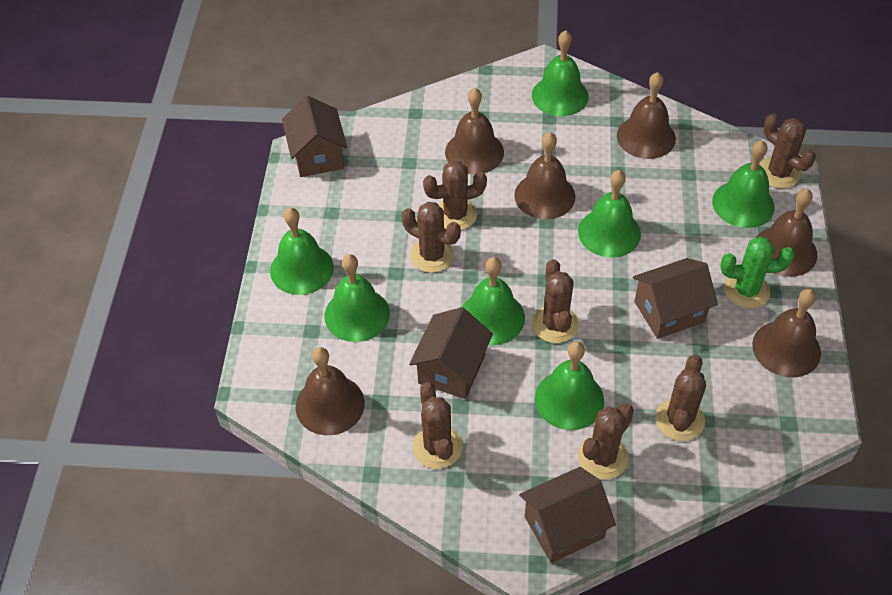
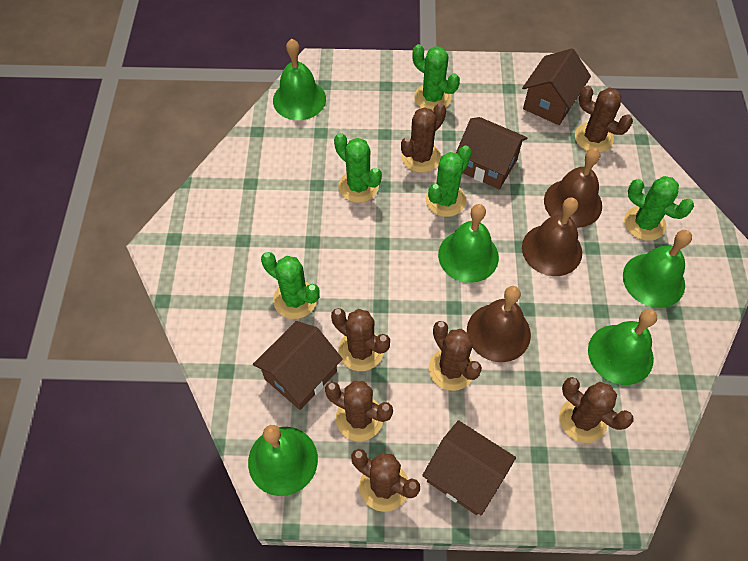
brown bell: [296,347,365,435] [445,88,504,174] [514,132,576,219] [617,72,676,159] [752,289,821,378] [756,189,817,277] = 6 -> [467,286,531,362] [522,197,582,276] [544,148,602,228] = 3
green bell: [270,207,334,295] [325,254,390,342] [462,257,525,345] [532,30,589,116] [535,342,604,430] [578,170,641,258] [712,140,775,228] = 7 -> [248,425,318,496] [273,39,326,120] [438,204,499,283] [588,309,657,385] [623,230,692,308] = 5
green cactus: [720,237,794,309] = 1 -> [261,252,320,319] [334,133,382,203] [412,44,460,111] [426,145,472,217] [624,176,694,241] = 5

